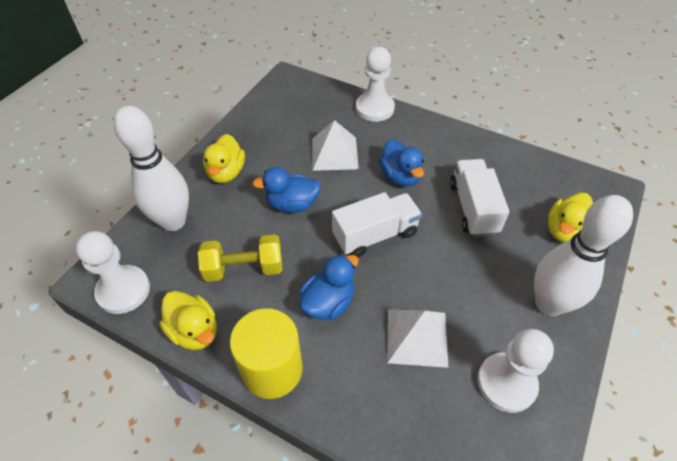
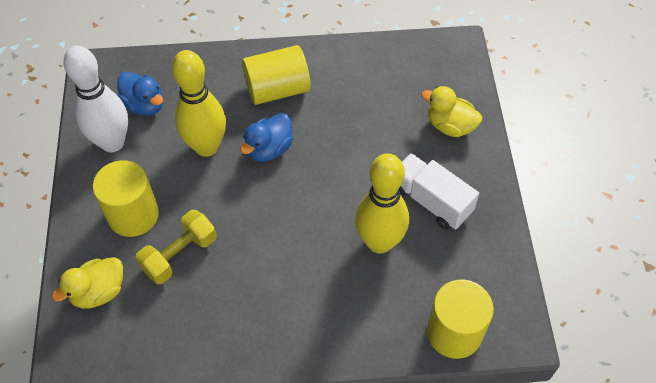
blue duck: [252,167,321,213] [299,255,359,320] [379,139,424,187] = 3 -> [117,71,164,116] [240,113,293,162] = 2
white bowling pin: [114,106,189,231] [534,195,633,316] = 2 -> [64,46,128,153] = 1
white pawn: [76,231,150,314] [356,47,395,122] [477,329,554,413] = 3 -> none = 0
white pyramid: [312,120,359,171] [387,309,448,368] = 2 -> none = 0
white truck: [332,192,422,257] [450,159,509,237] = 2 -> [399,153,479,230] = 1
yellow bowling pin: none = 0 -> [172,50,226,157] [355,153,409,254] = 2
yellow cylinder: [230,308,303,399] = 1 -> [93,160,159,237] [242,45,311,105] [427,280,494,359] = 3
yellow duck: [159,291,217,350] [203,134,245,183] [548,193,593,243] = 3 -> [52,257,123,309] [421,86,482,137] = 2

